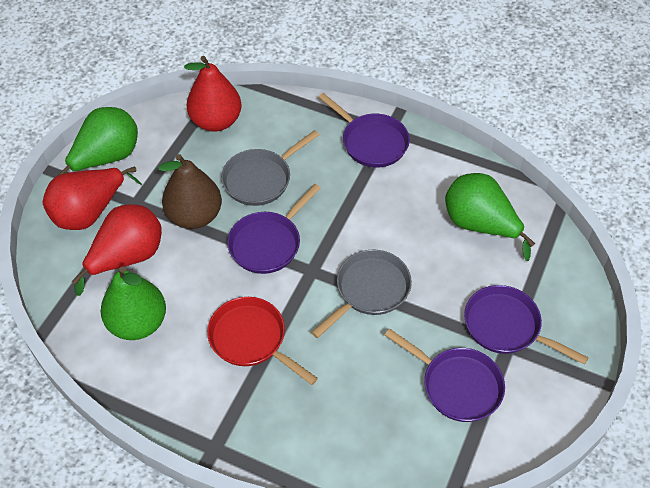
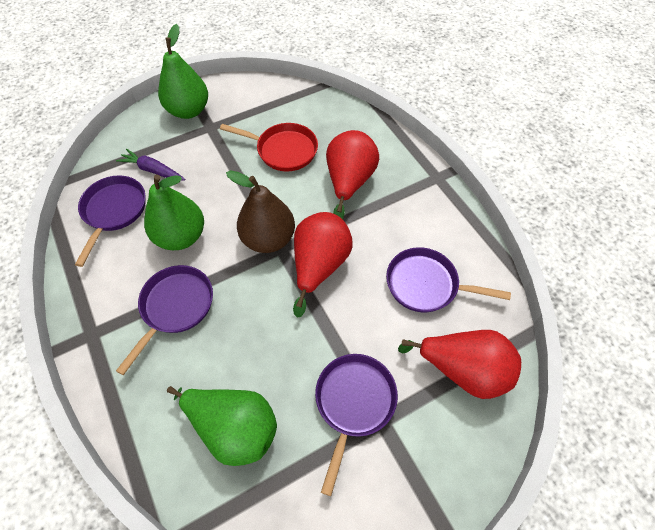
grey pan: [221,130,319,206] [311,250,412,338] = 2 -> none = 0
purple carrot: none = 0 -> [116,149,186,181] = 1

